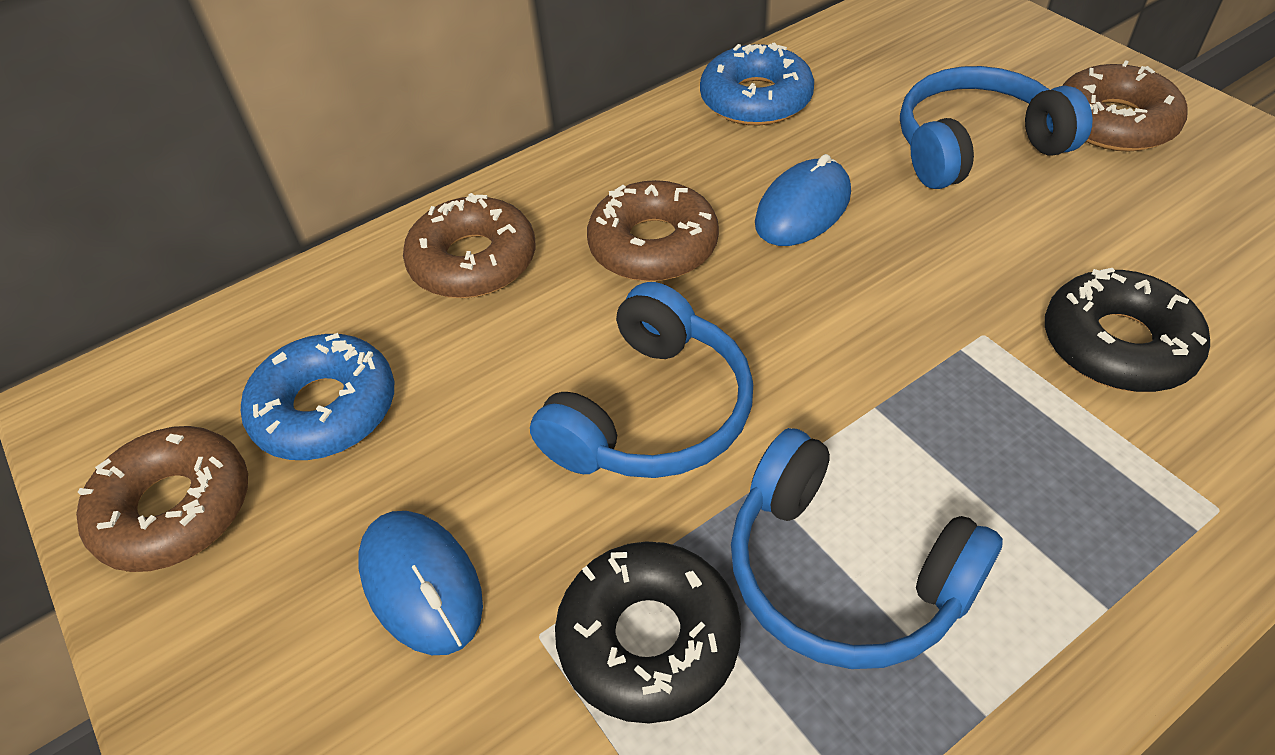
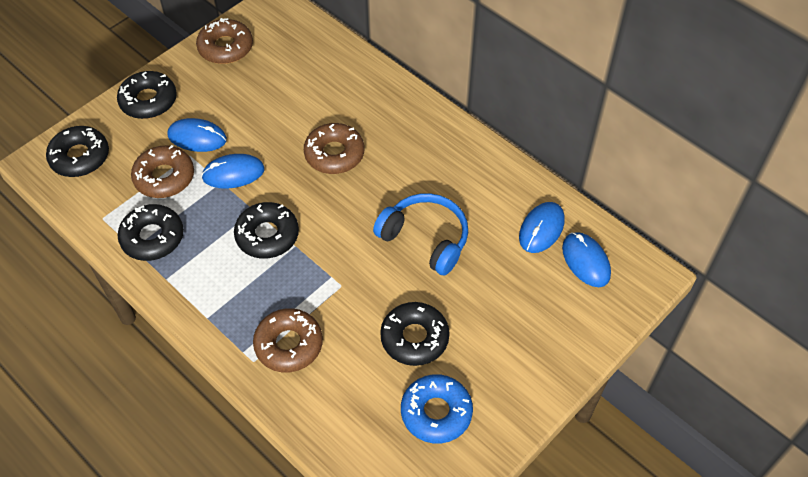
black donut: [555,541,741,723] [1045,268,1210,392] = 2 -> [46,126,109,177] [117,71,177,119] [118,204,184,261] [234,202,299,259] [380,302,450,366] = 5
blue donut: [241,333,394,460] [700,42,814,126] = 2 -> [401,374,473,444] = 1
blue headphones: [530,282,753,478] [731,428,1003,669] [900,66,1093,189] = 3 -> [373,193,468,275] = 1
blue mouse: [358,511,483,655] [755,154,851,246] = 2 -> [167,118,227,152] [201,154,265,189] [519,202,565,253] [562,232,611,287] = 4

